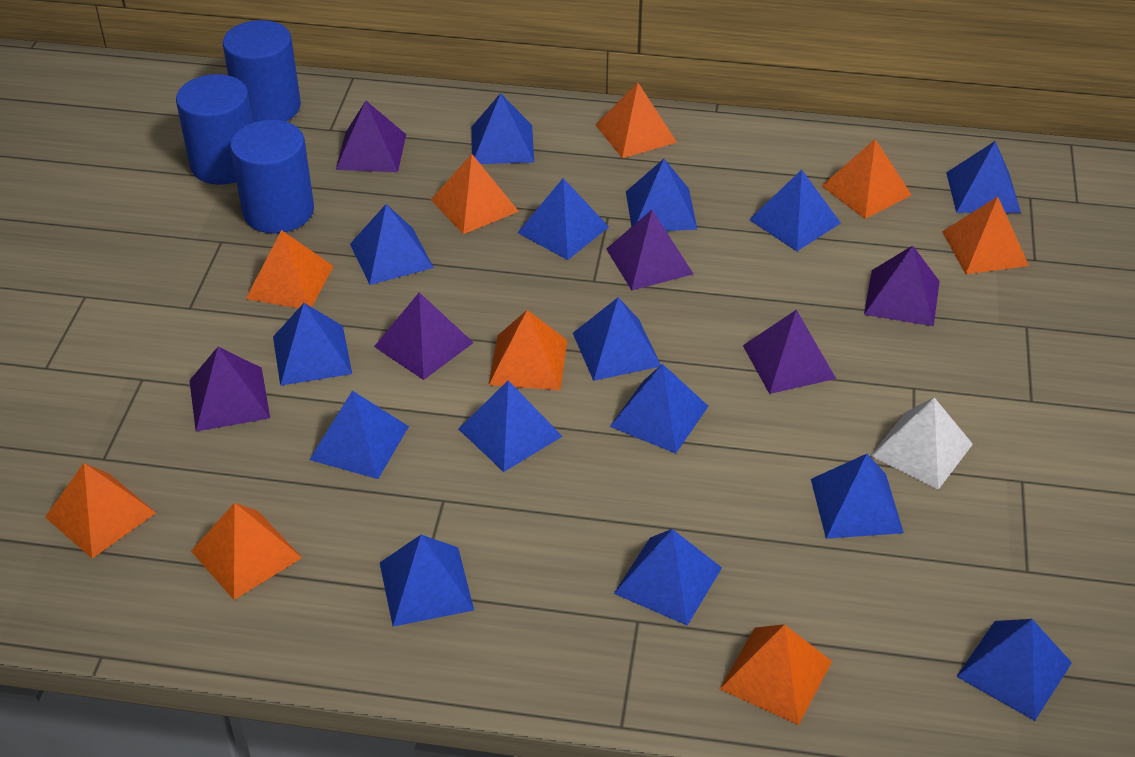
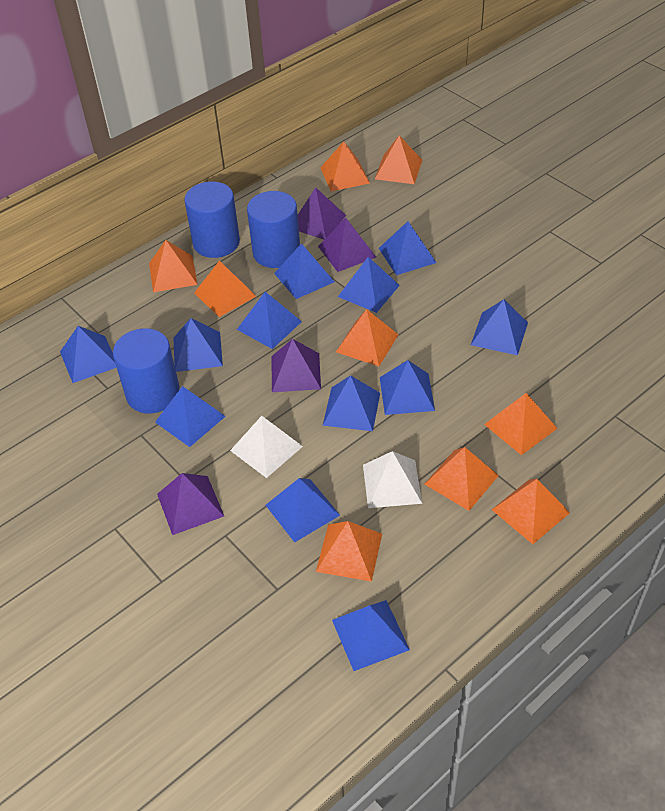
blue pyramid: [273,303,352,386] [309,391,409,479] [350,204,434,285] [380,535,474,627] [459,380,563,472] [471,93,534,164] [517,178,609,260] [573,297,661,381] [610,364,708,453] [614,529,722,626] [626,159,697,231] [749,170,841,251] [811,454,904,539] [946,141,1021,213] [956,619,1072,721] = 15 -> [60,326,117,383] [155,386,226,447] [173,318,223,372] [237,292,302,349] [266,478,340,542] [274,243,335,299] [323,375,380,431] [332,600,410,671] [338,257,400,313] [378,221,436,275] [380,360,435,415] [471,299,528,355] = 12
purple pyramid: [189,347,270,432] [336,101,406,172] [374,292,474,380] [606,210,693,290] [743,310,836,394] [864,246,940,326] = 6 -> [157,473,224,535] [271,339,321,392] [298,187,346,240] [318,218,376,272] = 4
white pyramid: [870,398,973,490] = 1 -> [230,416,303,478] [363,451,422,508] = 2

